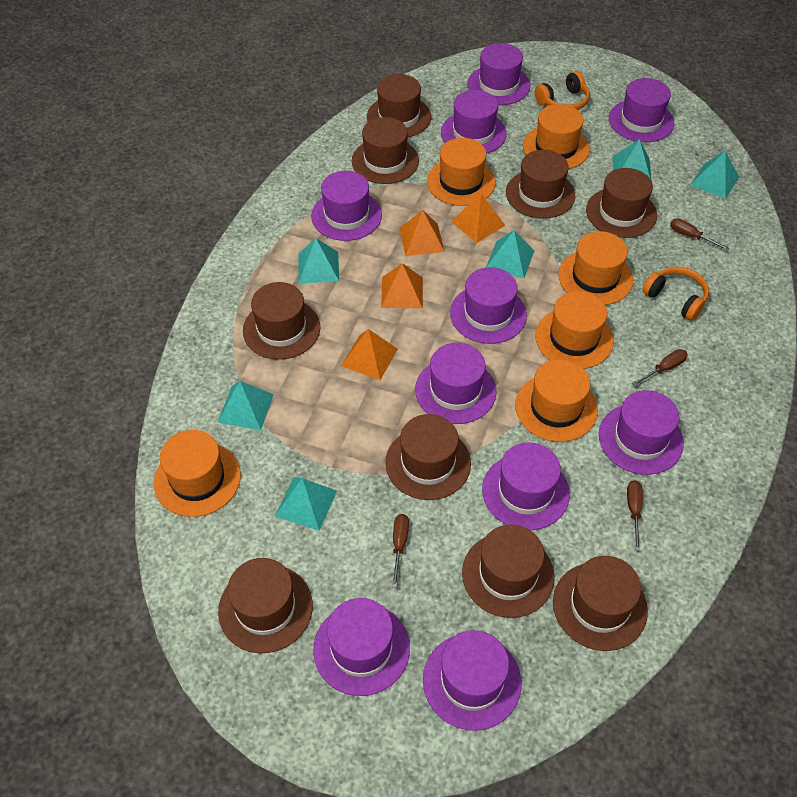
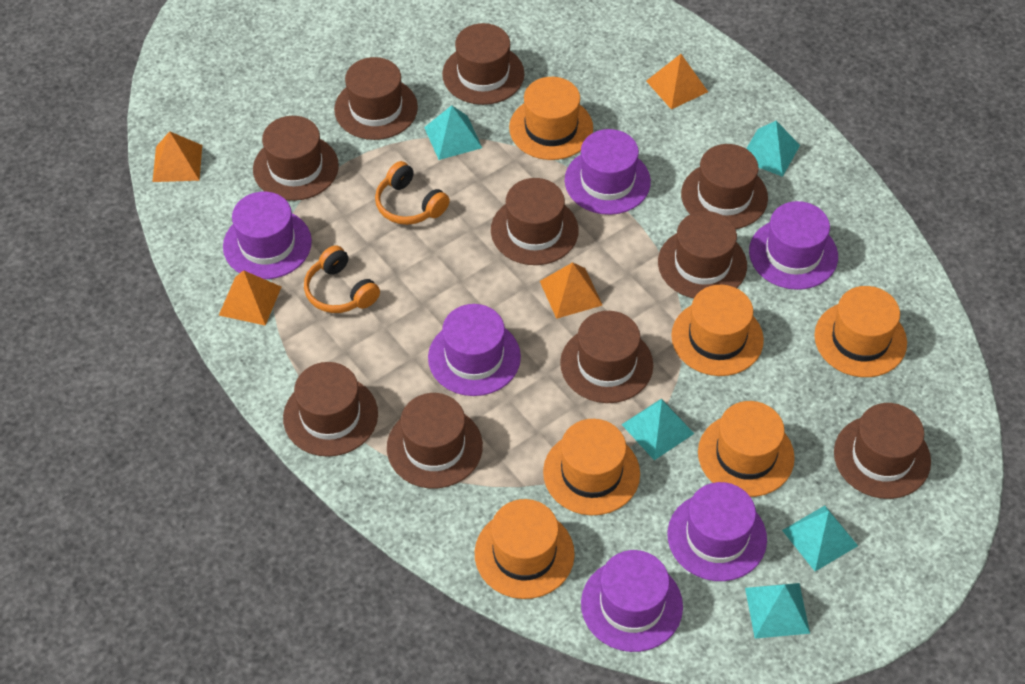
brown hat: [218,558,313,653] [243,282,321,360] [352,117,419,184] [367,74,431,138] [385,414,471,500] [462,525,555,618] [506,150,575,219] [553,556,648,651] [586,168,657,238] = 9 -> [253,116,339,201] [283,362,378,457] [334,57,418,140] [387,393,483,488] [442,23,525,105] [491,178,579,265] [560,311,653,403] [658,211,747,298] [681,144,768,229] [834,403,931,499] = 10
brown screwdriver: [392,514,409,588] [627,480,643,551] [632,349,688,386] [670,218,730,251] = 4 -> none = 0
purple hat: [311,171,382,241] [313,598,410,696] [415,343,496,424] [423,630,521,731] [441,90,507,154] [450,267,527,344] [467,43,530,105] [482,442,570,530] [599,390,684,475] [609,78,674,142] = 10 -> [223,192,312,279] [428,304,521,396] [565,129,651,215] [581,550,683,652] [667,482,767,581] [749,201,838,290] = 6
turquoise pyramid: [217,381,274,430] [275,477,337,531] [298,238,339,283] [486,230,534,278] [612,139,651,179] [690,151,739,199] = 6 -> [424,105,482,160] [621,399,694,460] [745,583,810,639] [746,121,800,177] [782,506,858,571] = 5

